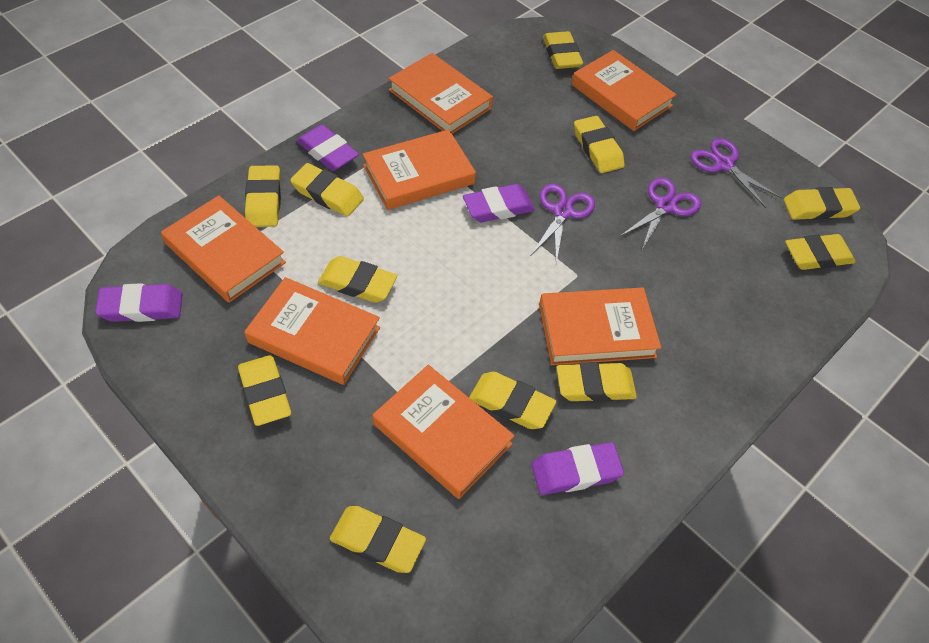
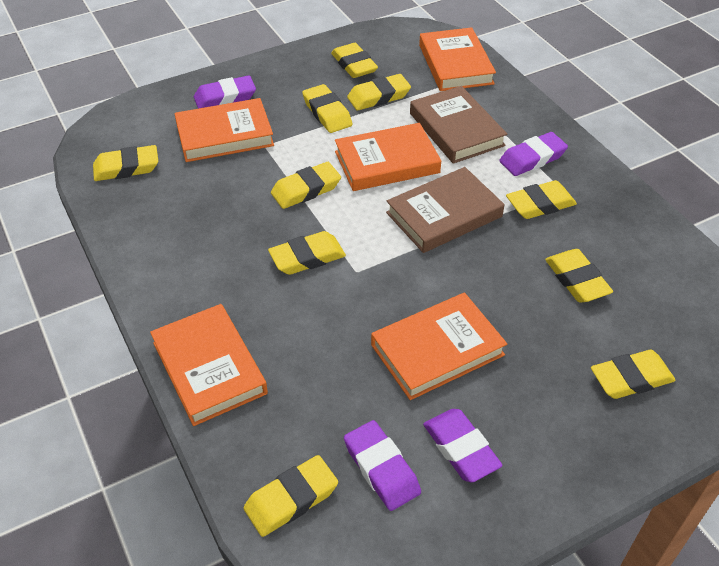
brown book: none = 0 -> [386,167,505,253] [410,86,507,164] = 2
orange book: [161,195,286,303] [244,277,380,385] [363,130,476,210] [373,365,515,499] [389,53,493,134] [539,288,661,365] [571,50,677,131] = 7 -> [150,304,268,426] [174,98,274,162] [335,123,441,191] [371,293,507,400] [419,27,496,91] = 5
purple scissors: [531,184,595,263] [620,178,701,250] [691,138,782,208] = 3 -> none = 0
yellow eraser: [238,355,291,426] [245,165,281,227] [290,163,364,217] [318,256,397,303] [330,506,426,573] [469,372,556,429] [543,31,583,69] [557,362,637,402] [574,116,625,173] [784,187,860,220] [785,234,855,270] = 11 -> [93,145,158,181] [244,455,338,537] [268,231,346,275] [271,162,341,209] [302,84,352,133] [331,43,378,78] [347,74,411,110] [506,180,577,219] [545,249,613,303] [591,350,675,399] = 10

